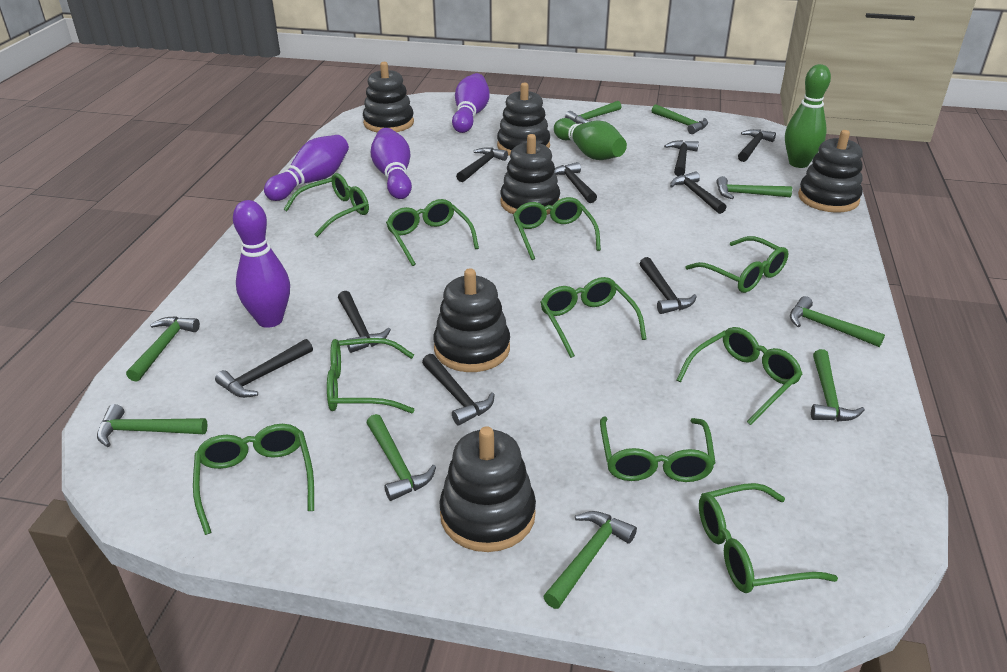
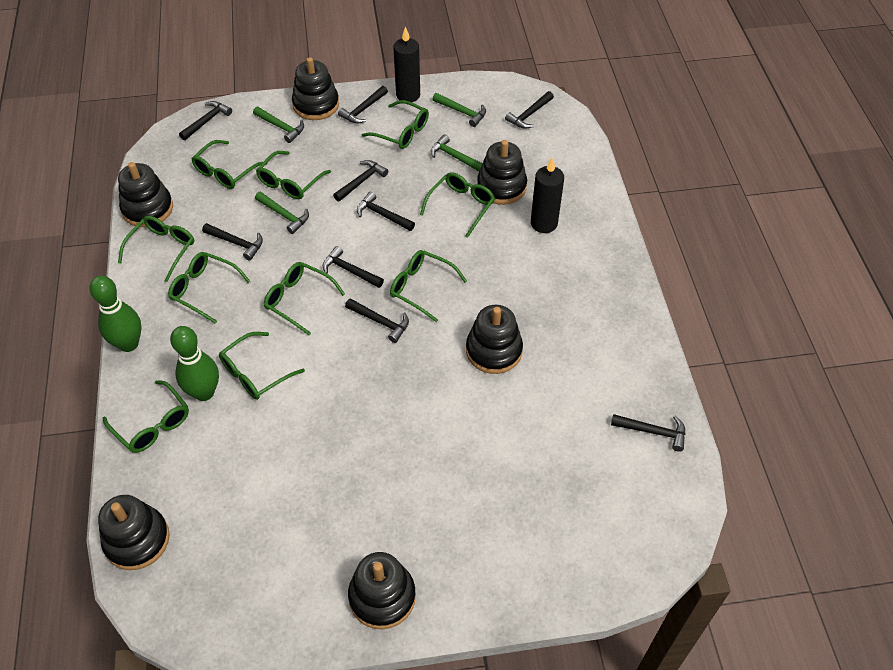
black candle: none = 0 -> [394,26,420,102] [531,157,564,233] = 2
green hammer: [97,404,208,447] [126,316,200,382] [367,414,436,501] [543,511,637,609] [565,101,622,124] [652,104,708,134] [716,176,792,199] [790,296,885,347] [811,349,865,421] = 9 -> [253,107,304,143] [255,192,309,234] [431,134,483,172] [432,93,486,127] = 4
purple bowling pin: [233,200,290,328] [264,135,349,201] [371,128,412,199] [452,73,489,133] = 4 -> none = 0

